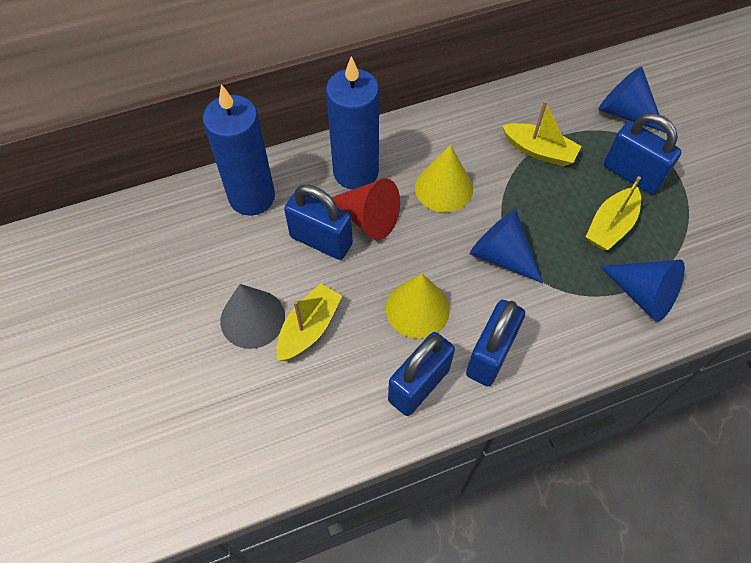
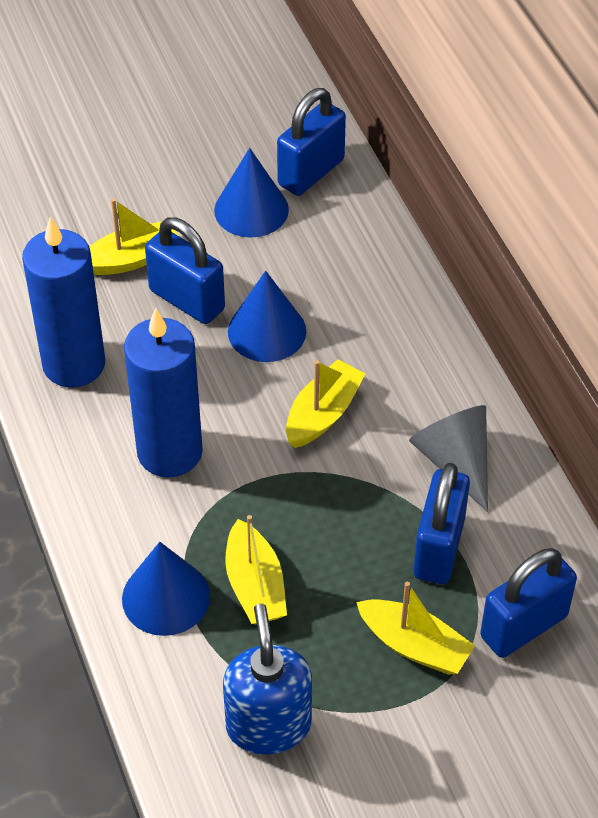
blue soap dispenser: none = 0 -> [223,604,312,755] = 1
red cone: [332,179,400,240] = 1 -> none = 0
yellow boat: [276,283,342,361] [502,100,581,167] [586,176,641,250] = 3 -> [89,198,178,275] [225,515,287,624] [286,360,365,448] [356,582,475,675] = 4
yellow cone: [386,274,450,338] [415,145,473,213] = 2 -> none = 0

